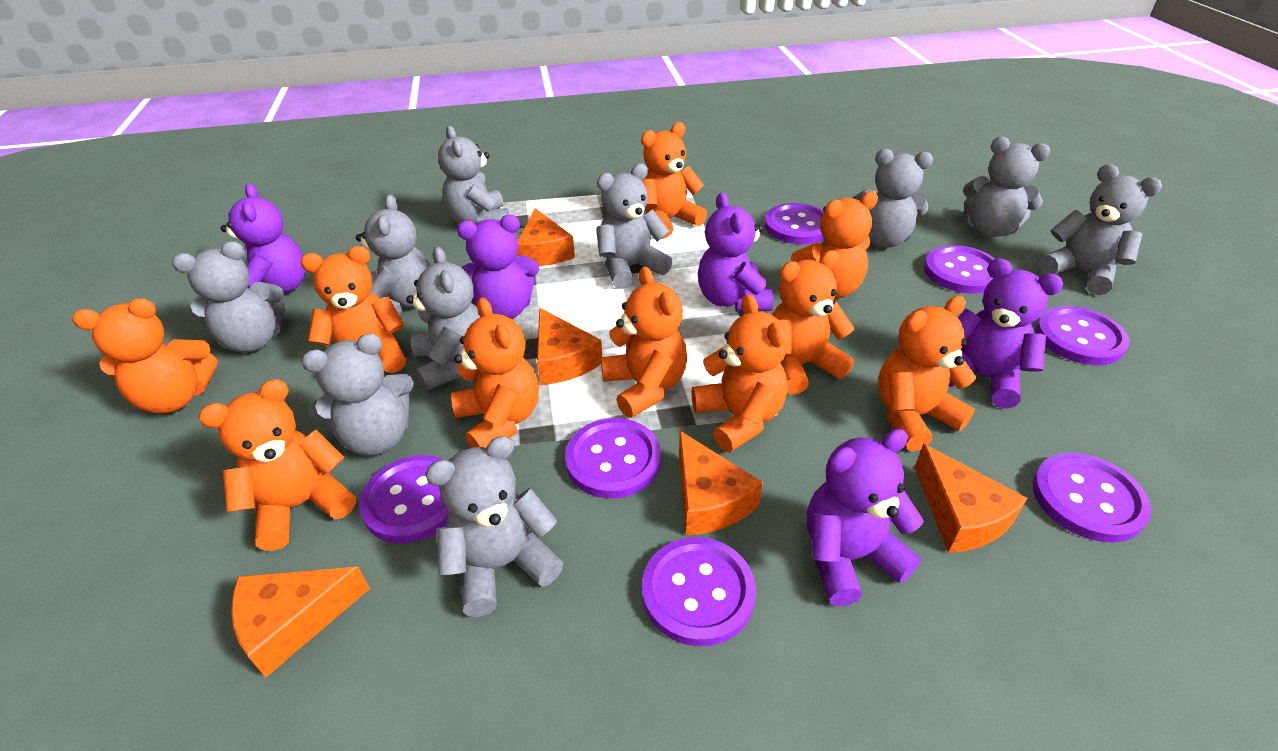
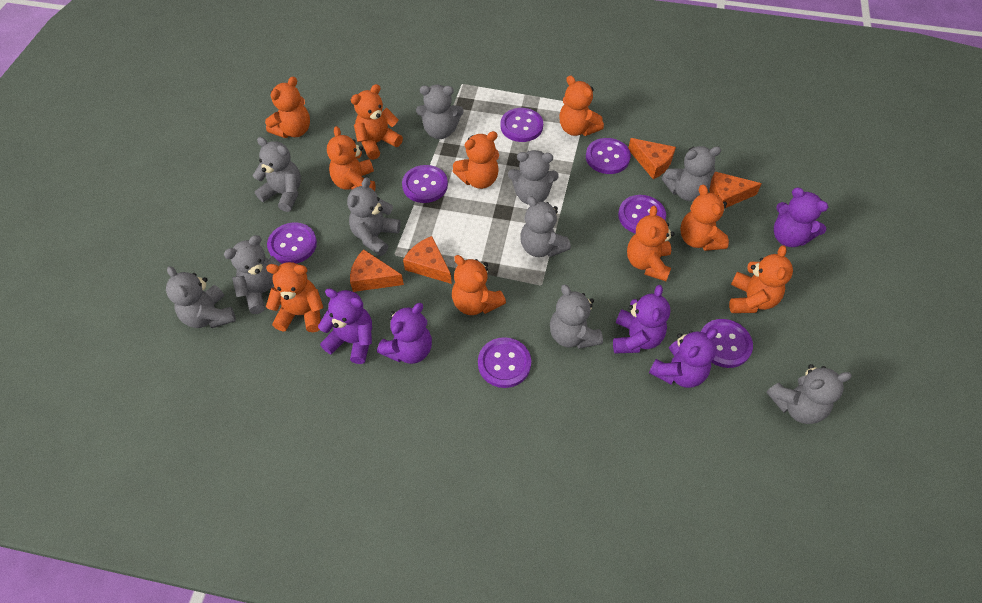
orange cheese: [231,567,370,677] [517,208,575,266] [537,308,602,385] [679,431,763,535] [914,444,1028,553] = 5 -> [350,249,404,292] [403,236,452,284] [628,138,676,179] [709,172,762,208] = 4

